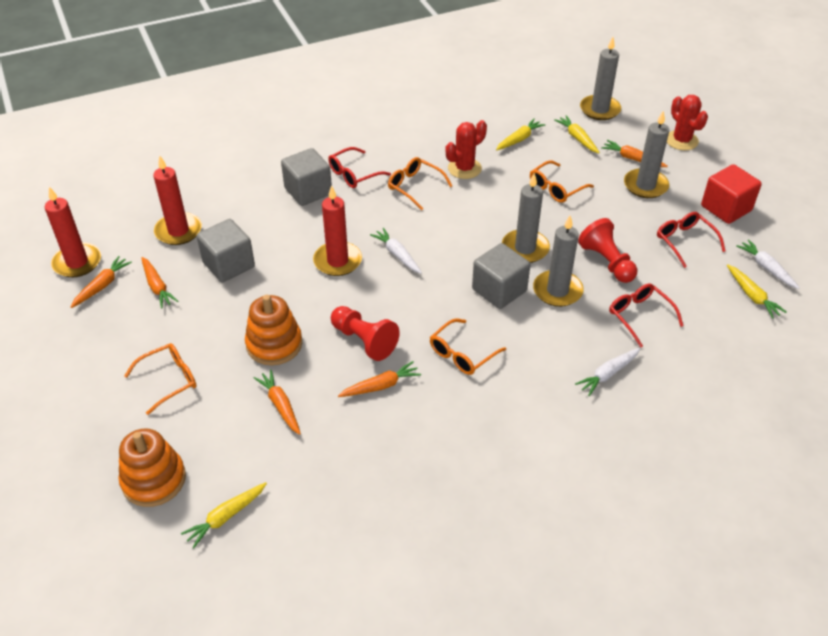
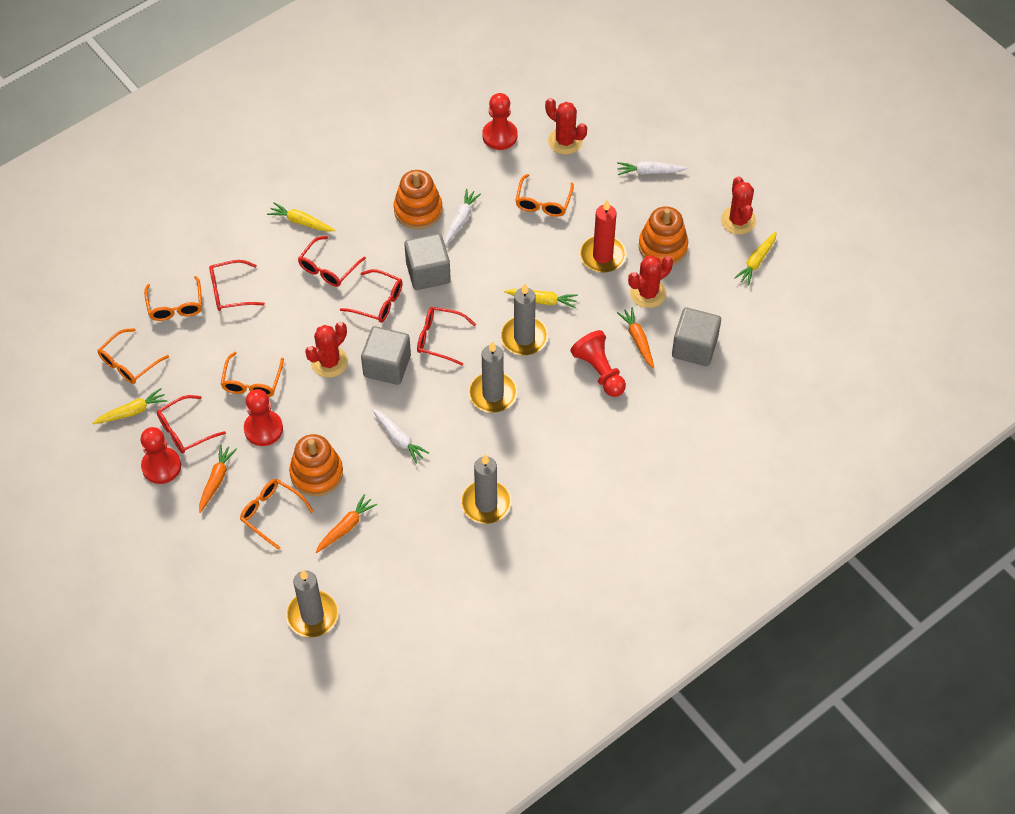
orange carrot: [71,256,132,308] [141,257,178,309] [254,370,301,435] [338,361,421,397] [601,140,668,167] = 5 -> [199,444,237,513] [316,494,377,553] [617,307,654,369] = 3
orange glasses: [124,343,196,415] [388,157,452,210] [430,318,506,375] [530,160,594,203] = 4 -> [98,328,169,384] [144,276,202,321] [221,352,284,397] [240,479,314,550] [515,174,574,217] = 5
orange stacking toy: [119,429,186,507] [245,295,302,365] = 2 -> [289,434,343,496] [394,170,442,229] [638,206,688,265] = 3
red cactus: [445,120,487,179] [667,95,708,150] = 2 -> [305,322,348,378] [545,98,587,154] [628,255,673,308] [721,177,756,234] = 4
red candle: [45,187,101,277] [153,156,202,245] [313,185,362,276] = 3 -> [580,200,626,272] = 1
red cube: [701,164,762,224] = 1 -> none = 0
red glasses: [328,147,391,188] [609,283,683,348] [657,212,725,268] = 3 -> [157,395,226,453] [209,260,265,311] [298,236,366,287] [340,269,403,323] [417,307,476,366] = 5
red pawn: [331,306,400,361] [578,218,637,283] = 2 -> [140,427,181,484] [244,389,283,446] [482,93,518,150] [570,330,626,397] = 4

